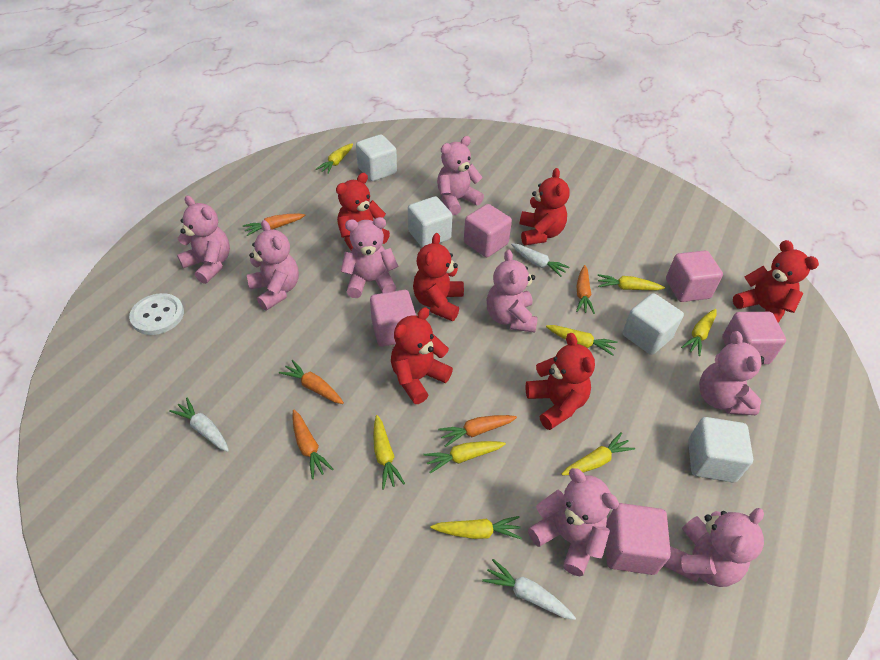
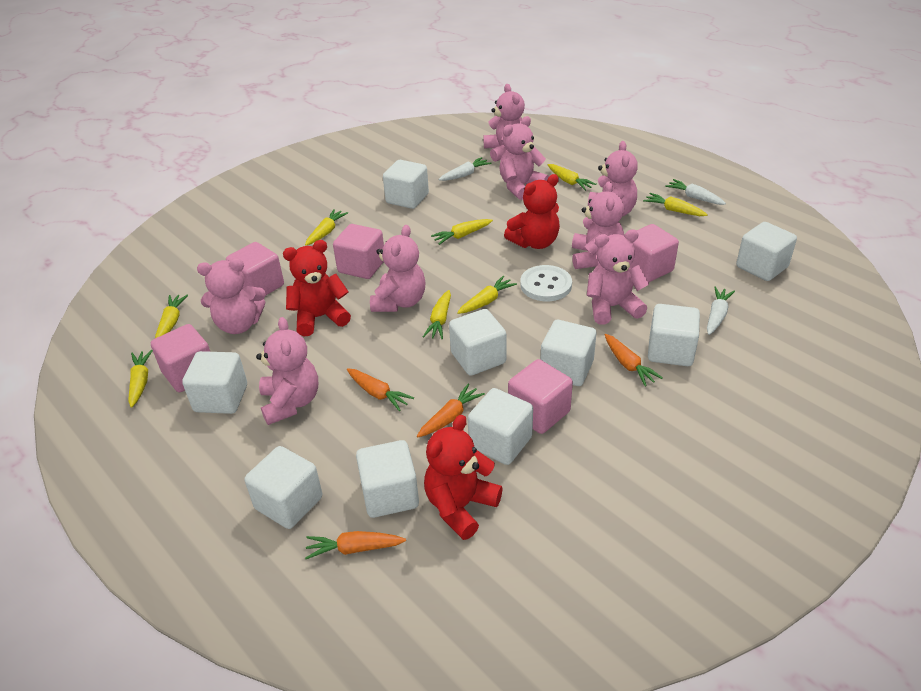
orange carrot: [243,213,306,236] [279,360,344,404] [292,410,333,479] [438,415,517,447] [576,265,595,314] = 5 -> [305,531,406,559] [347,368,414,411] [417,384,485,437] [605,334,663,386] = 4
red teddy bear: [336,173,390,250] [391,307,453,404] [413,233,464,321] [519,168,570,245] [525,333,595,430] [733,240,819,323] = 6 -> [283,240,351,336] [424,415,503,540] [504,174,560,249] = 3
white cube: [356,134,397,181] [408,196,453,247] [622,293,684,355] [688,417,753,482] = 4 -> [182,351,247,414] [245,446,323,529] [356,440,419,518] [383,160,429,209] [449,309,506,376] [468,388,533,465] [540,320,596,386] [648,304,700,366] [736,222,797,281] = 9

